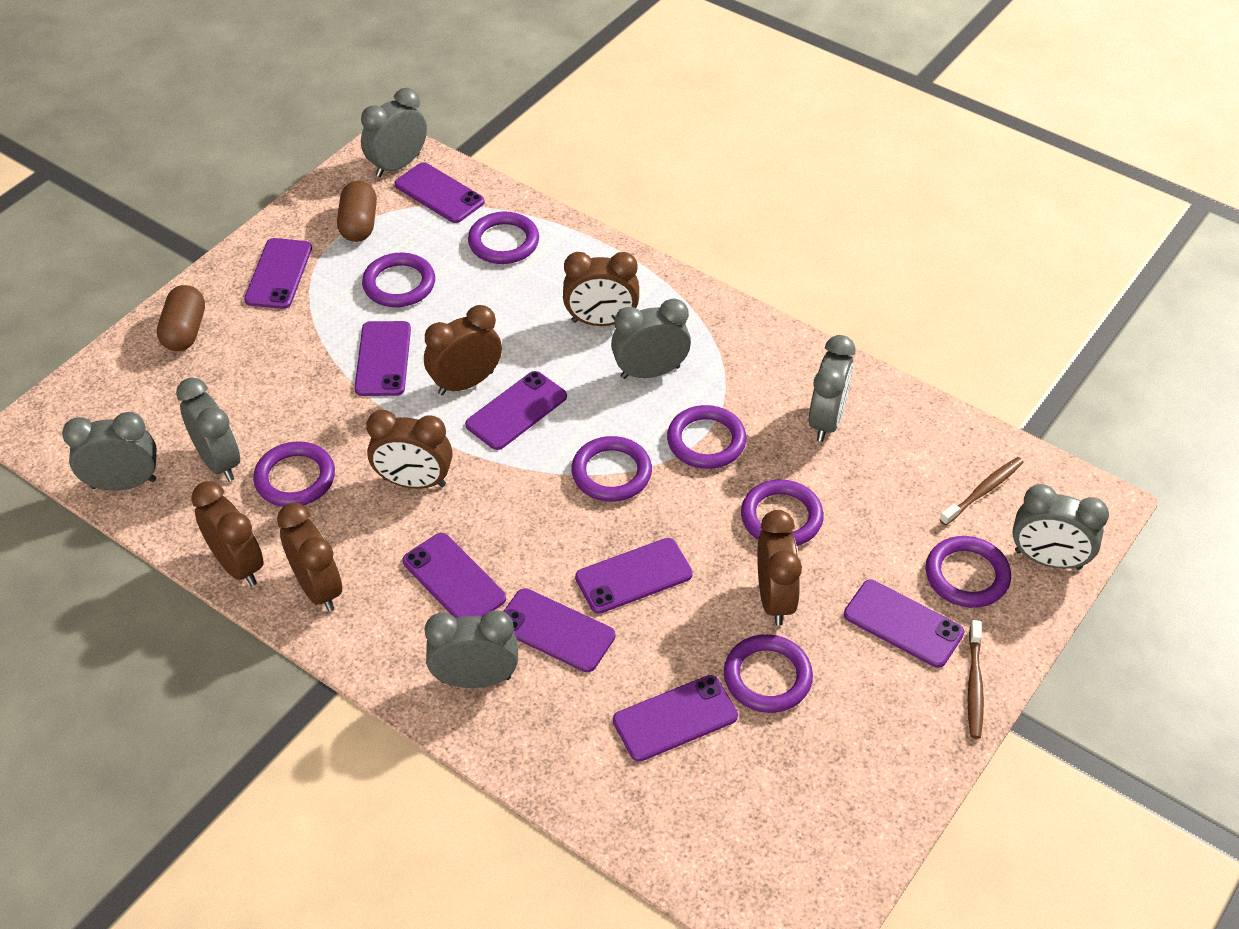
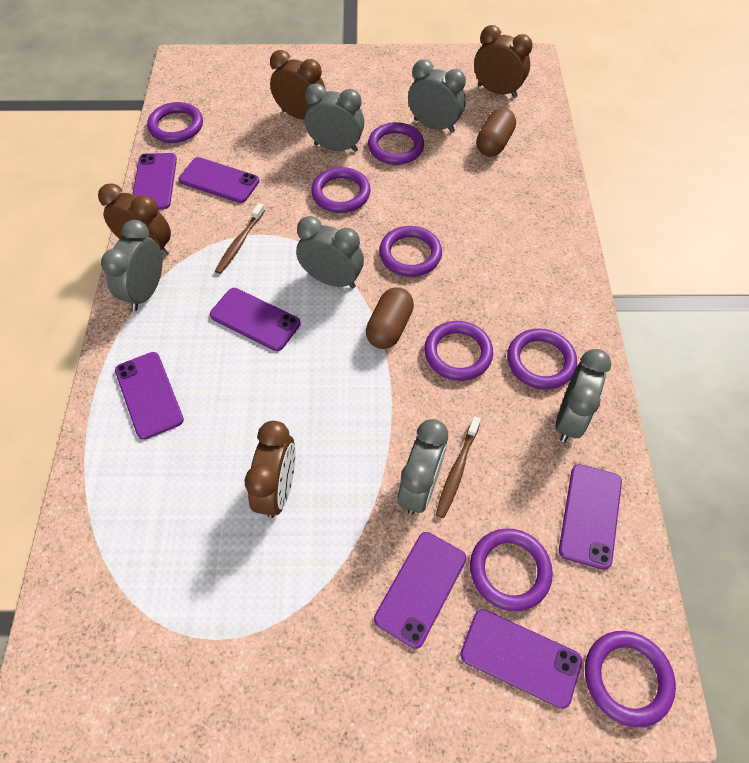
brown clock: [191,481,263,586] [277,503,342,612] [366,410,452,489] [424,305,502,395] [563,252,639,326] [757,510,802,626] = 6 -> [98,183,171,257] [245,421,296,518] [270,50,325,120] [474,25,533,98] = 4
grey clock: [62,412,157,491] [176,378,240,481] [361,88,427,177] [425,610,518,688] [611,298,691,379] [809,335,855,442] [1012,484,1109,570] = 7 -> [101,220,163,311] [296,216,364,289] [305,83,365,152] [398,419,448,515] [408,60,466,133] [556,349,611,442] = 6
purple phone: [244,238,312,309] [354,321,411,396] [394,162,484,223] [403,533,506,618] [465,371,567,450] [503,588,615,672] [575,538,693,614] [613,675,738,762] [844,580,964,668] = 9 -> [115,352,184,440] [133,153,177,210] [179,157,260,203] [210,288,301,351] [374,532,467,649] [460,609,582,709] [559,464,622,570] = 7

